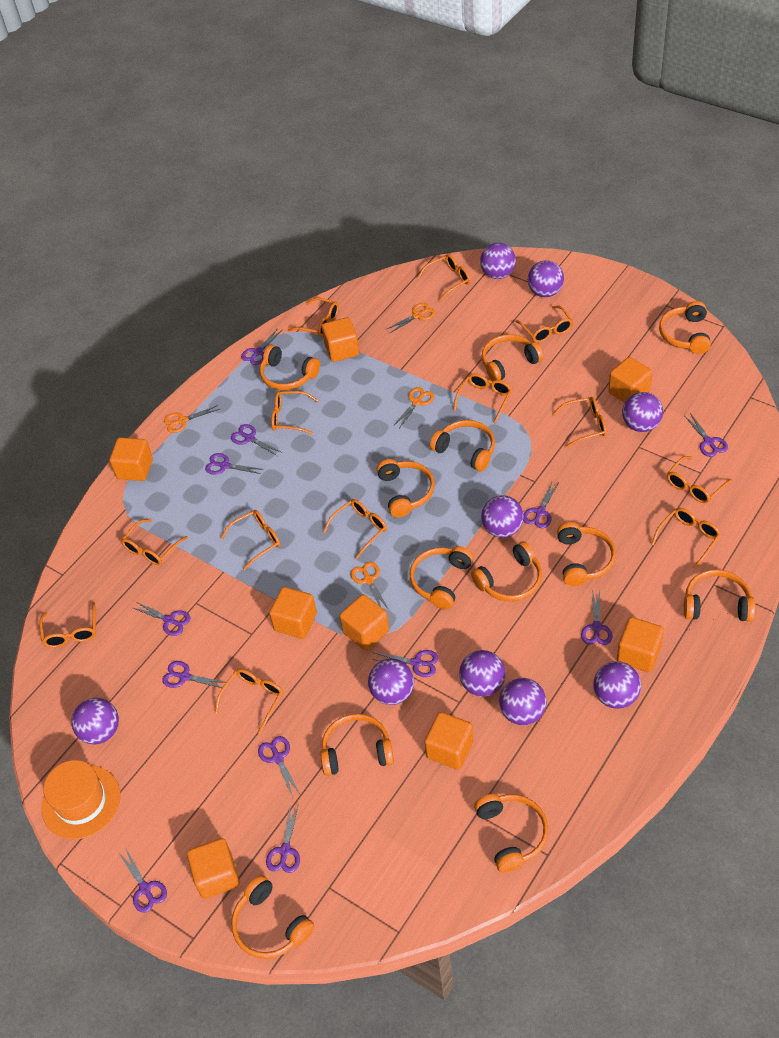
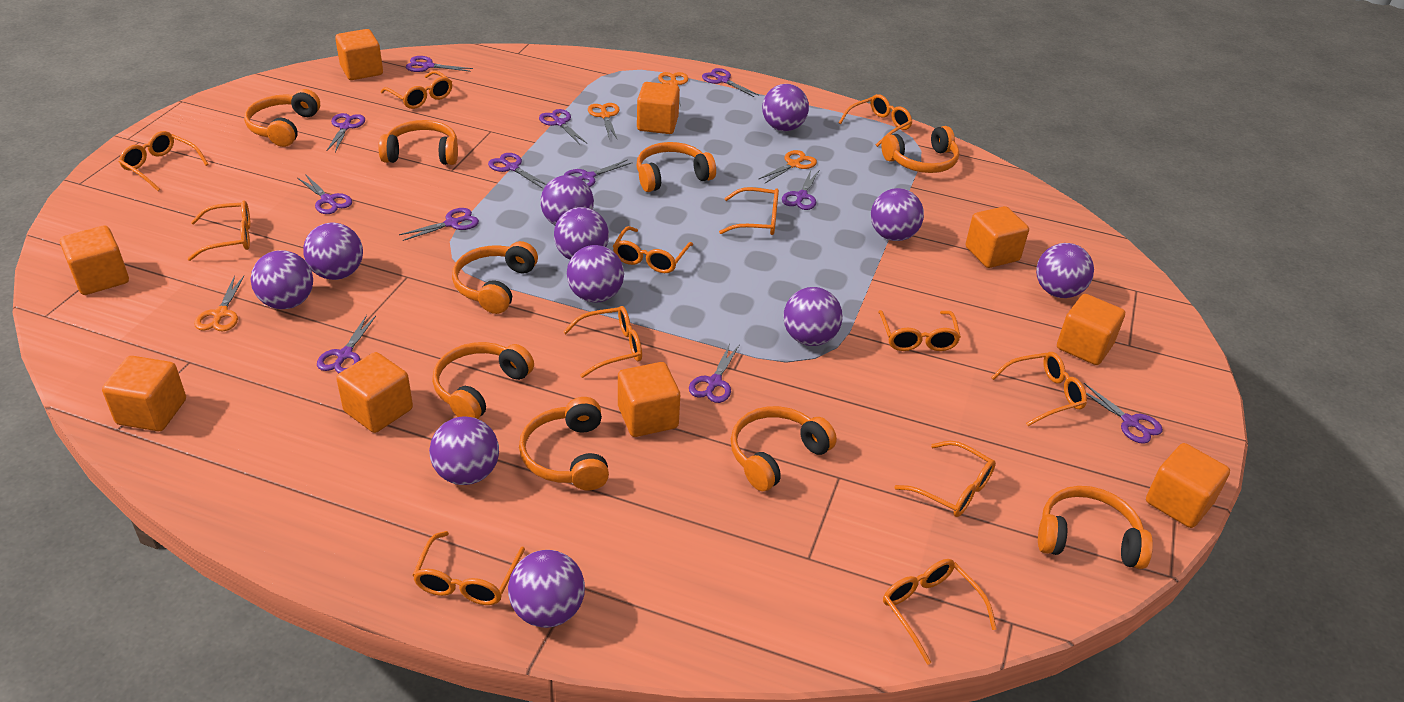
orange cube: [110,437,153,481] [187,838,240,899] [269,587,317,639] [322,317,359,362] [339,594,389,651] [424,712,474,770] [608,357,652,403] [617,617,664,672] = 8 -> [60,225,129,295] [102,356,186,431] [335,29,383,80] [336,352,413,433] [618,362,680,437] [637,82,680,134] [966,206,1029,268] [1057,294,1125,365] [1146,443,1230,528] = 9
orange glasses: [39,602,96,648] [121,519,188,565] [215,669,283,734] [221,510,280,570] [271,391,318,434] [288,297,339,337] [323,499,387,559] [417,254,470,301] [453,373,512,423] [516,306,573,343] [553,397,607,448] [651,508,721,569] [667,456,732,503] = 13 -> [119,131,208,191] [187,200,250,261] [381,70,452,109] [413,531,525,605] [563,306,642,378] [613,226,693,273] [719,187,779,235] [839,94,912,147] [878,310,961,351] [883,559,997,665] [894,441,996,517] [991,352,1087,426] = 12
orange hat: [41,760,121,839] = 1 -> none = 0
orange headphones: [231,875,314,959] [260,345,320,390] [320,714,394,776] [377,459,435,517] [410,546,474,609] [430,420,495,472] [471,541,542,602] [474,794,548,873] [482,334,544,381] [557,522,616,586] [659,301,711,354] [684,569,755,622] = 12 -> [244,89,320,147] [379,120,458,165] [432,342,534,419] [452,241,538,314] [519,397,609,490] [637,142,716,192] [731,406,837,491] [881,126,959,173] [1038,486,1153,569] = 9
purple ball: [71,698,119,744] [368,658,414,705] [459,650,506,697] [480,243,516,279] [481,495,524,538] [499,678,547,725] [528,260,564,297] [593,661,641,709] [622,392,663,432] = 9 -> [251,250,313,309] [303,223,363,280] [429,417,499,485] [508,550,585,628] [541,175,594,225] [554,207,609,260] [567,245,624,303] [762,84,809,131] [783,287,843,346] [871,188,924,241] [1036,243,1094,298] = 11

